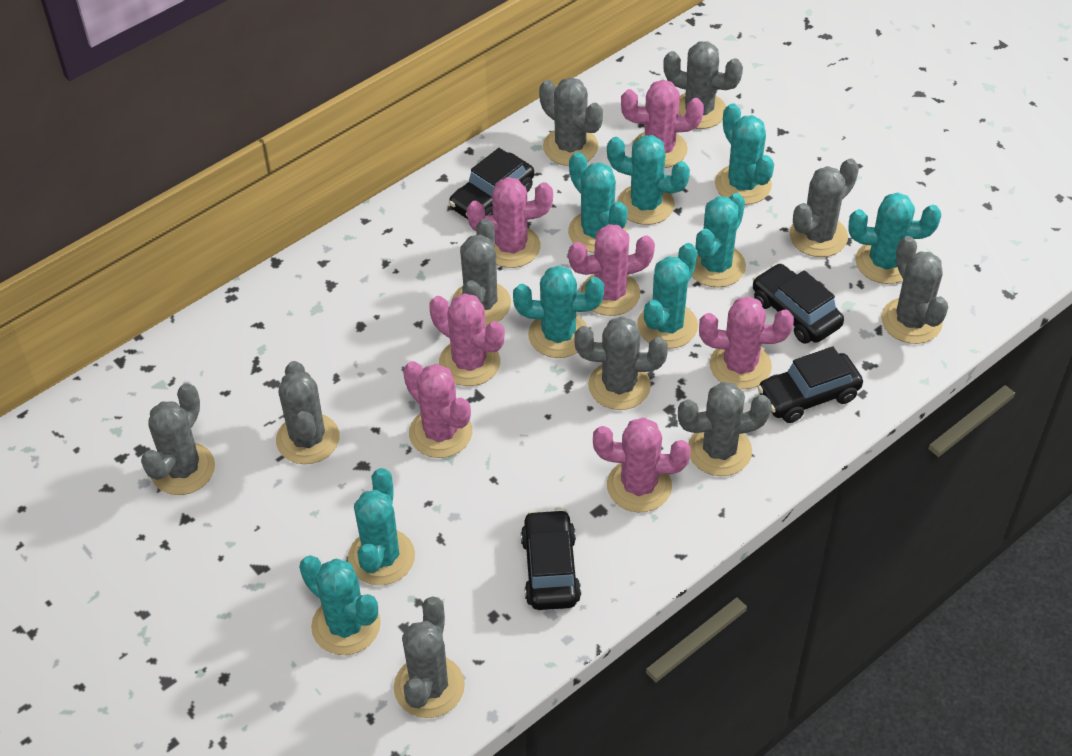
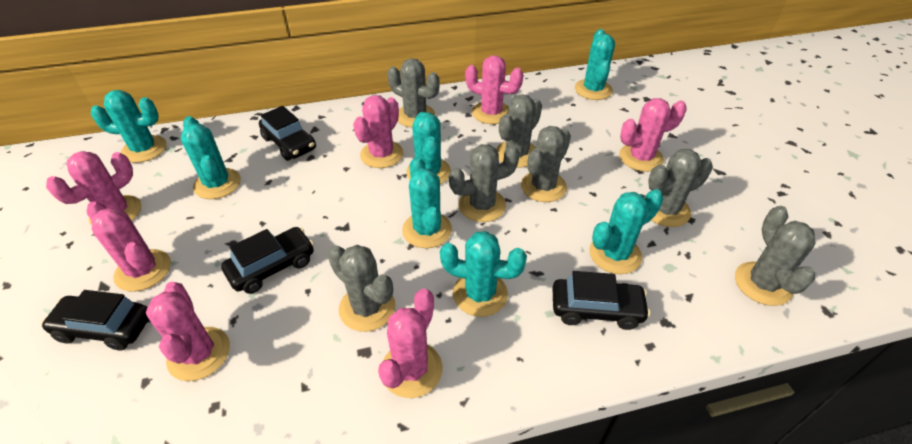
grey cactus: [141,383,215,495] [276,361,340,464] [394,596,465,718] [452,218,511,326] [539,77,603,166] [574,316,668,410] [663,41,743,129] [678,382,772,476] [789,159,859,257] [881,236,948,344] = 10 -> [328,245,396,332] [388,58,440,128] [449,144,520,222] [496,94,542,168] [521,126,571,202] [648,149,713,227] [735,206,816,306] = 7
turquoise cactus: [299,556,381,655] [348,468,415,585] [513,265,604,358] [568,152,628,253] [607,135,690,225] [637,243,698,349] [692,193,746,287] [715,103,774,205] [849,192,941,284] = 9 -> [91,90,166,163] [181,116,241,199] [402,157,452,248] [406,112,451,184] [440,231,527,317] [575,29,615,100] [589,189,664,274] = 7

